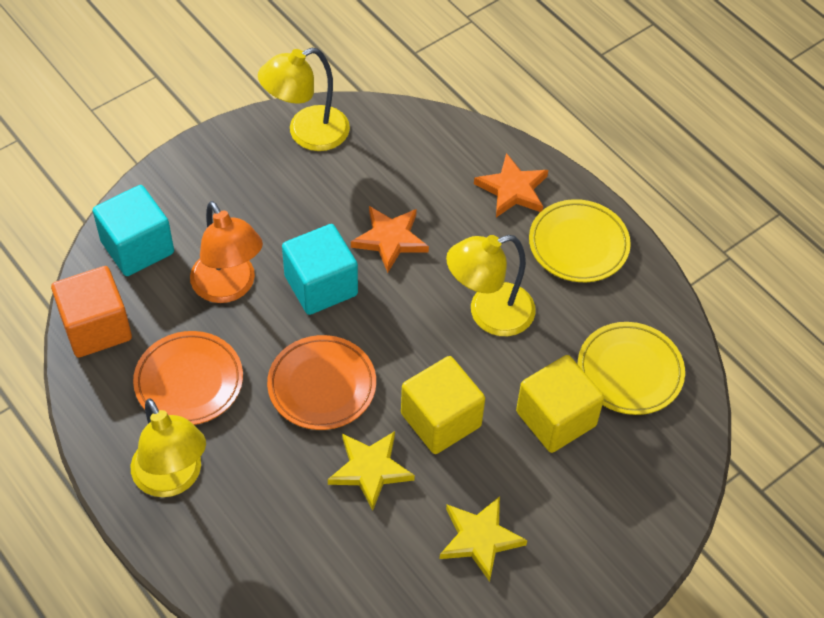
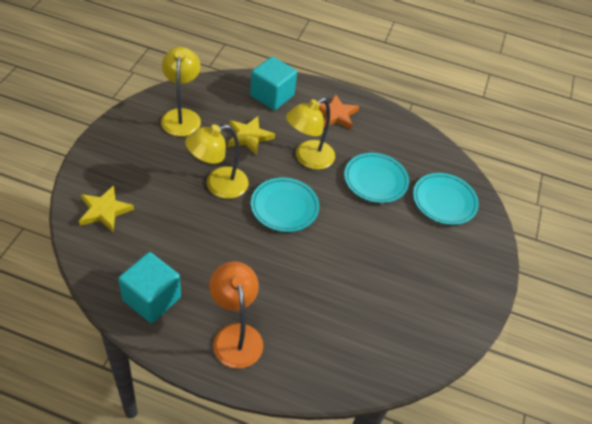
orange cube: [51,266,132,357] = 1 -> none = 0
orange plate: [133,331,243,425] [267,335,376,430] = 2 -> none = 0
orange star: [351,206,429,273] [474,153,548,217] = 2 -> [319,93,359,129] = 1
turquoise plate: none = 0 -> [251,178,319,232] [344,153,409,203] [413,173,479,225] = 3
yellow cube: [401,356,485,454] [516,355,604,453] = 2 -> none = 0
yellow plate: [529,199,631,282] [578,322,685,415] = 2 -> none = 0

